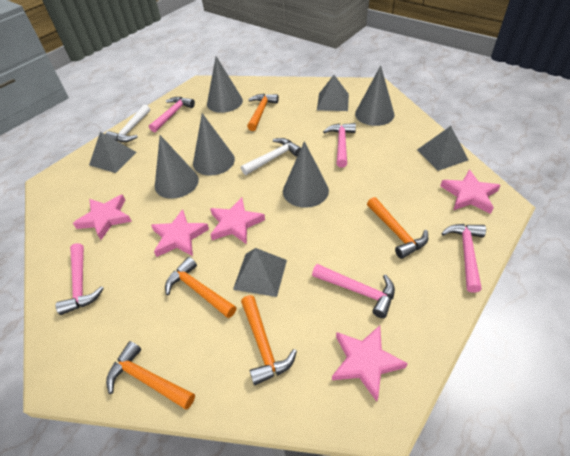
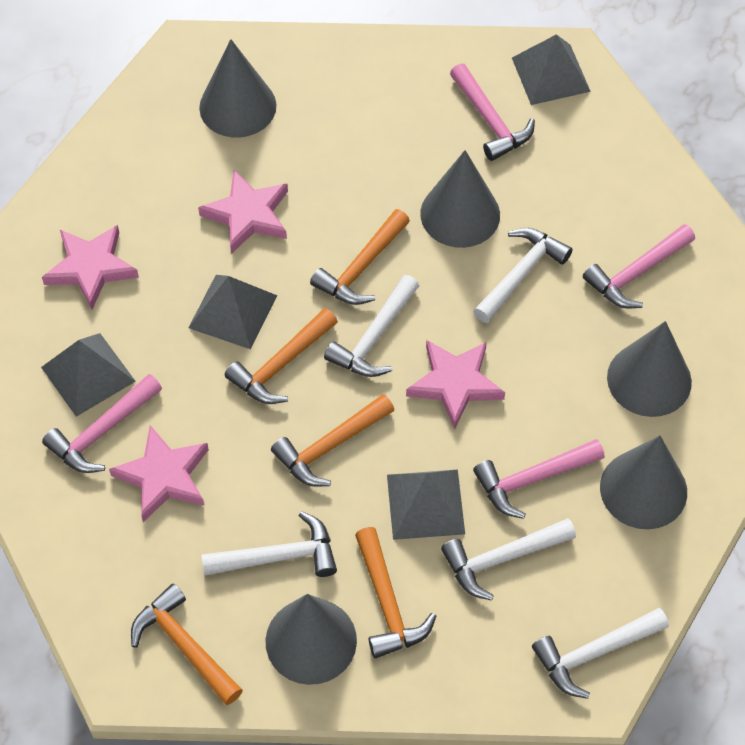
pink hammer: [56,243,104,315] [149,97,195,132] [312,264,395,318] [323,123,356,168] [441,224,486,293] = 5 -> [42,374,162,473] [450,63,535,161] [473,439,605,519] [583,224,695,308] = 4
pink star: [73,194,132,240] [151,209,209,257] [210,197,265,244] [332,325,408,402] [440,169,501,214] = 5 -> [42,225,139,309] [109,425,209,522] [198,170,288,254] [406,340,505,429] = 4
white hammer: [105,105,150,142] [241,138,301,175] = 2 -> [201,511,337,577] [324,275,419,377] [441,518,576,601] [473,228,573,323] [532,608,669,699] = 5

